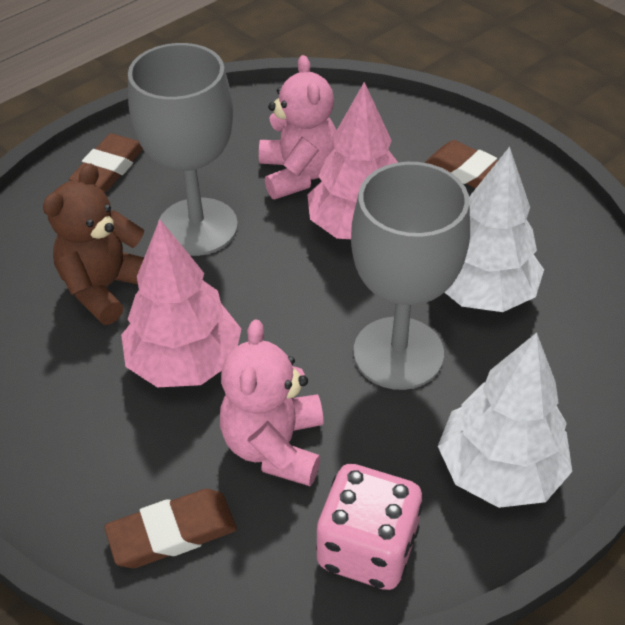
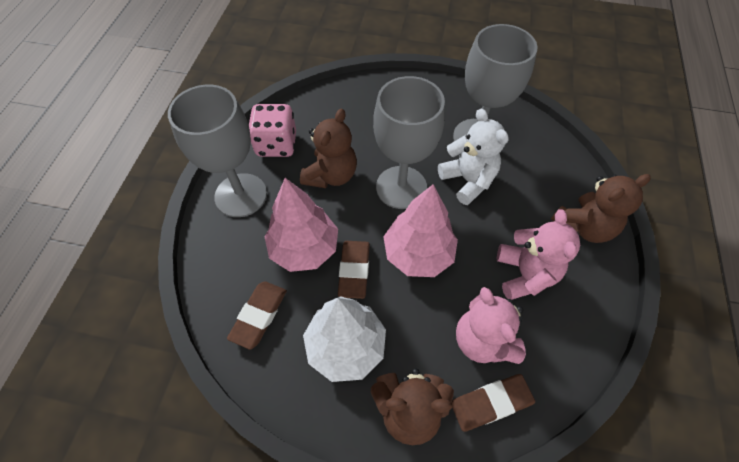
brown teddy bear: [43,163,144,325] = 1 -> [300,109,357,188] [371,368,454,445] [551,174,651,243] = 3
grey goblet: [128,43,238,256] [351,162,470,390] = 2 -> [168,85,267,217] [373,76,445,209] [453,24,538,141] = 3
white teddy bear: none = 0 -> [438,108,509,205] = 1
white tree: [438,332,572,508] [444,147,544,312] = 2 -> [303,296,386,382] = 1

